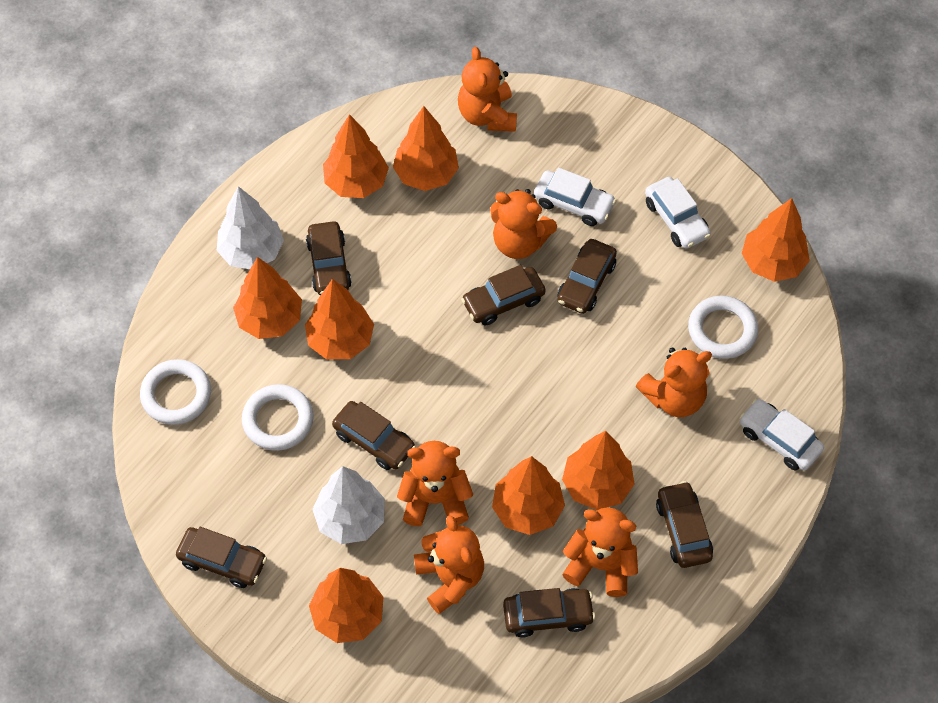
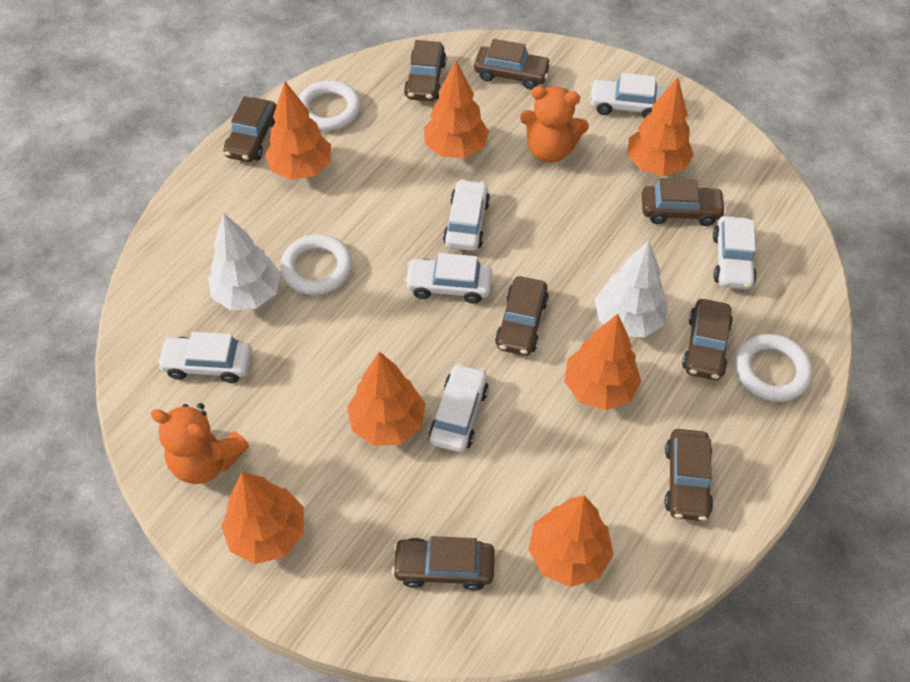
brown car: [176,527,267,588] [306,221,352,295] [332,401,416,470] [461,265,546,325] [503,588,596,637] [557,239,617,314] [656,481,713,568] = 7 -> [223,96,277,162] [392,536,495,591] [404,40,447,101] [474,39,552,89] [495,276,549,356] [642,178,726,226] [664,429,713,521] [682,299,733,380] = 8
orange teddy bear: [397,441,473,526] [414,515,484,614] [458,47,517,132] [490,189,557,259] [562,507,638,597] [636,348,712,417] = 6 -> [151,403,249,484] [520,86,589,163] = 2
orange tree: [233,257,302,339] [305,279,374,359] [309,568,383,643] [323,114,389,198] [393,106,459,191] [492,456,565,535] [562,431,635,510] [742,198,810,282] = 8 -> [221,472,304,564] [265,81,331,180] [347,351,426,446] [424,61,489,158] [528,496,613,587] [564,314,642,410] [627,77,694,176] = 7
white car: [534,167,616,226] [645,177,711,249] [740,399,824,470] = 3 -> [157,332,252,383] [404,253,492,304] [429,363,489,452] [443,179,490,251] [589,73,666,119] [713,216,757,289] = 6

